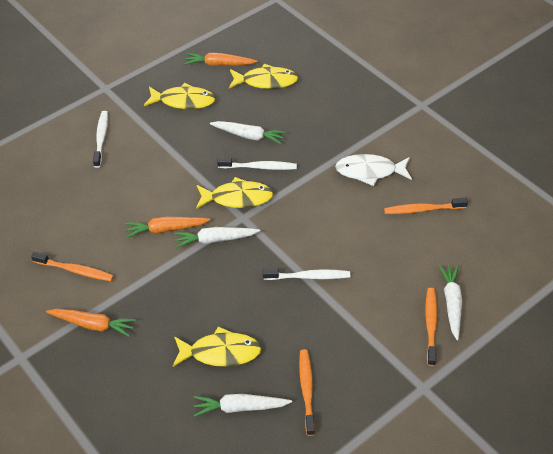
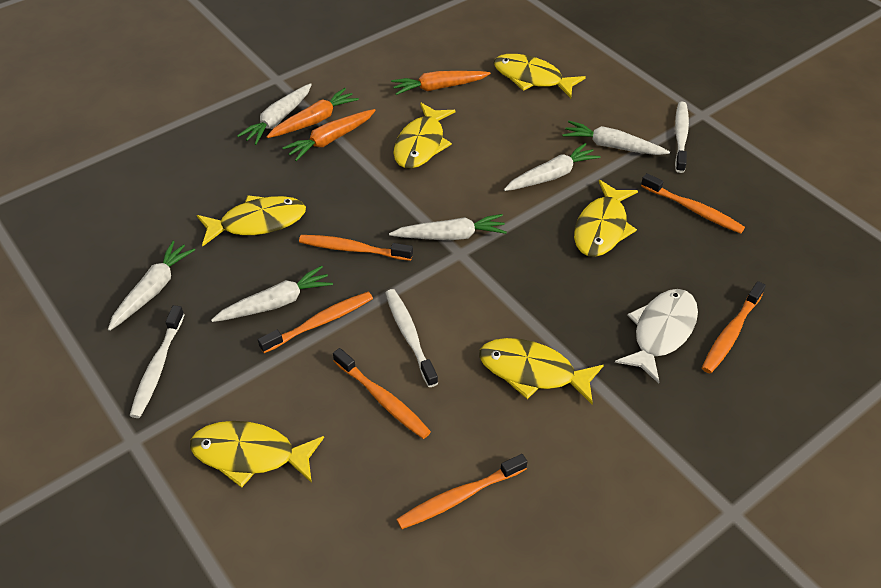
orange toothbrush: [31,252,114,281] [299,349,315,436] [384,198,468,214] [425,288,437,366] = 4 -> [258,292,373,353] [299,235,413,261] [333,348,431,439] [396,454,527,529] [641,173,745,234] [702,281,766,374] = 6
white carrot: [174,227,260,248] [193,394,292,417] [210,121,286,144] [438,265,462,340] = 4 -> [108,241,195,331] [211,266,333,322] [237,83,312,145] [389,214,507,241] [504,143,601,191] [563,121,670,155] = 6
yellow fish: [144,83,216,109] [173,327,262,367] [196,177,273,209] [229,64,298,89] = 4 -> [190,421,324,488] [197,195,306,246] [393,102,456,169] [479,338,604,404] [494,54,586,98] [574,180,638,257] = 6

